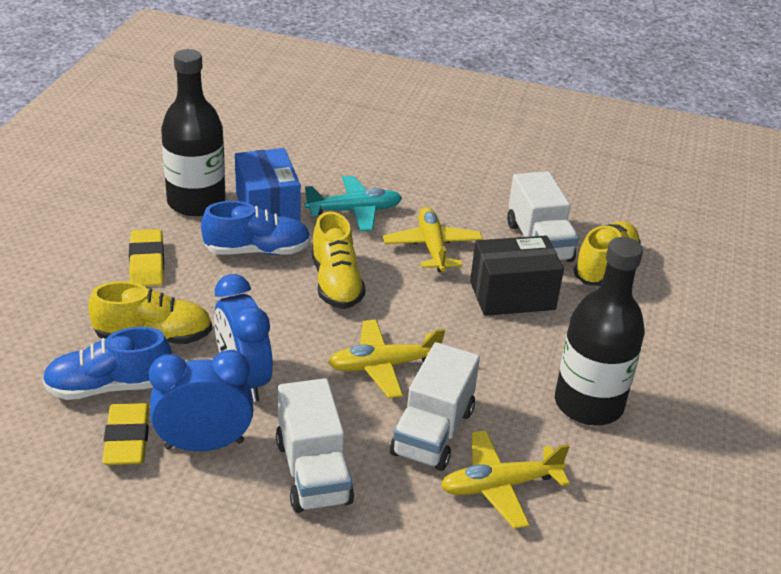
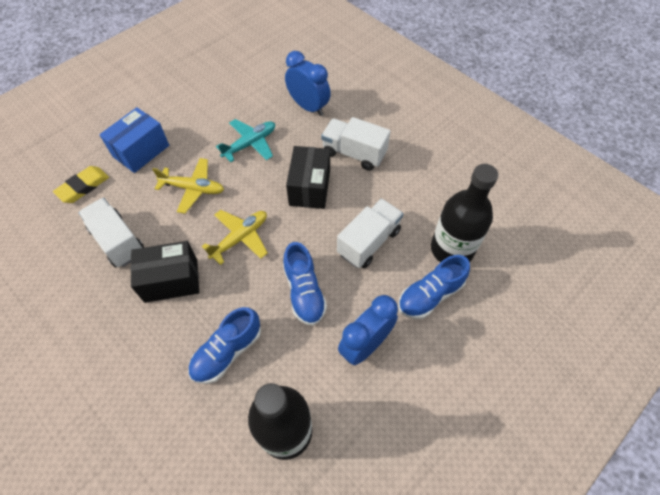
black box: [470,235,564,316] = 1 -> [131,241,199,303] [286,146,330,209] = 2
blue shoe: [42,327,172,400] [201,201,311,255] = 2 -> [188,307,261,384] [283,242,327,326] [398,255,470,319] = 3
yellow eraser: [102,403,150,465] [129,229,164,286] = 2 -> [53,166,109,203] = 1
yellow plane: [328,320,445,398] [383,207,483,272] [441,430,570,529] = 3 -> [152,158,224,214] [202,210,268,265] = 2
yellow shoe: [88,281,212,344] [311,212,366,309] [573,221,641,286] = 3 -> none = 0

